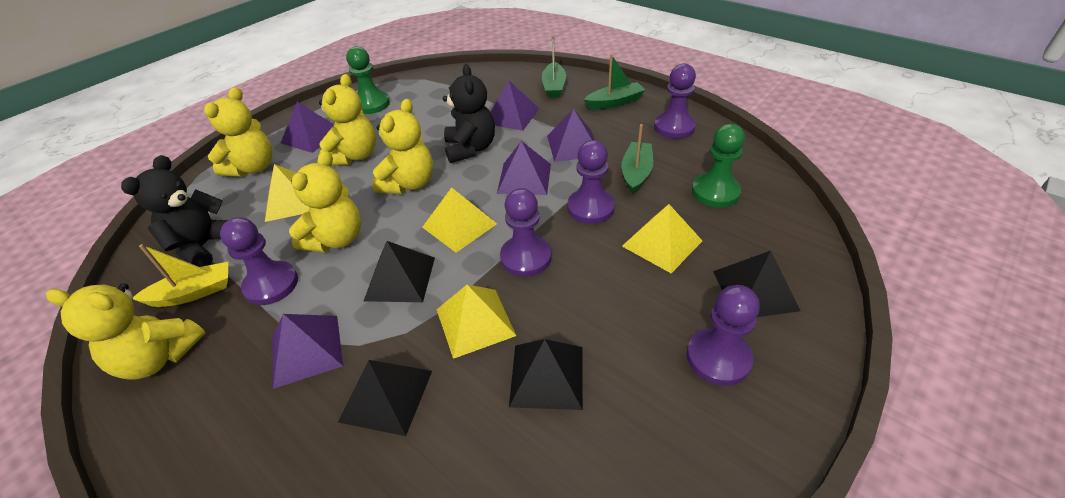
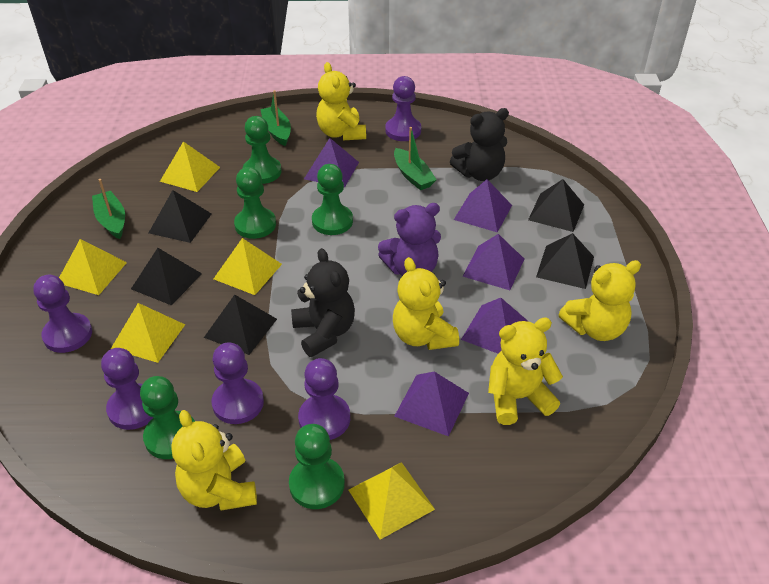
black pyramid: [338,360,432,436] [364,241,435,302] [509,339,583,410] [713,251,800,317] = 4 -> [131,248,202,306] [149,190,212,243] [204,295,277,355] [528,179,584,232] [536,233,594,289] = 5
green pawn: [346,46,390,114] [692,124,745,208] = 2 -> [140,376,195,459] [234,167,276,239] [243,116,282,184] [289,424,345,509] [312,164,353,235] = 5
purple teddy bear: none = 0 -> [378,203,441,276] = 1
yellow boat: [133,244,228,307] = 1 -> none = 0
yellow pyramid: [265,164,310,222] [422,187,497,253] [437,284,516,359] [622,204,702,273] = 4 -> [59,239,127,295] [111,303,185,363] [160,141,220,192] [214,238,282,295] [349,462,435,540] = 5

